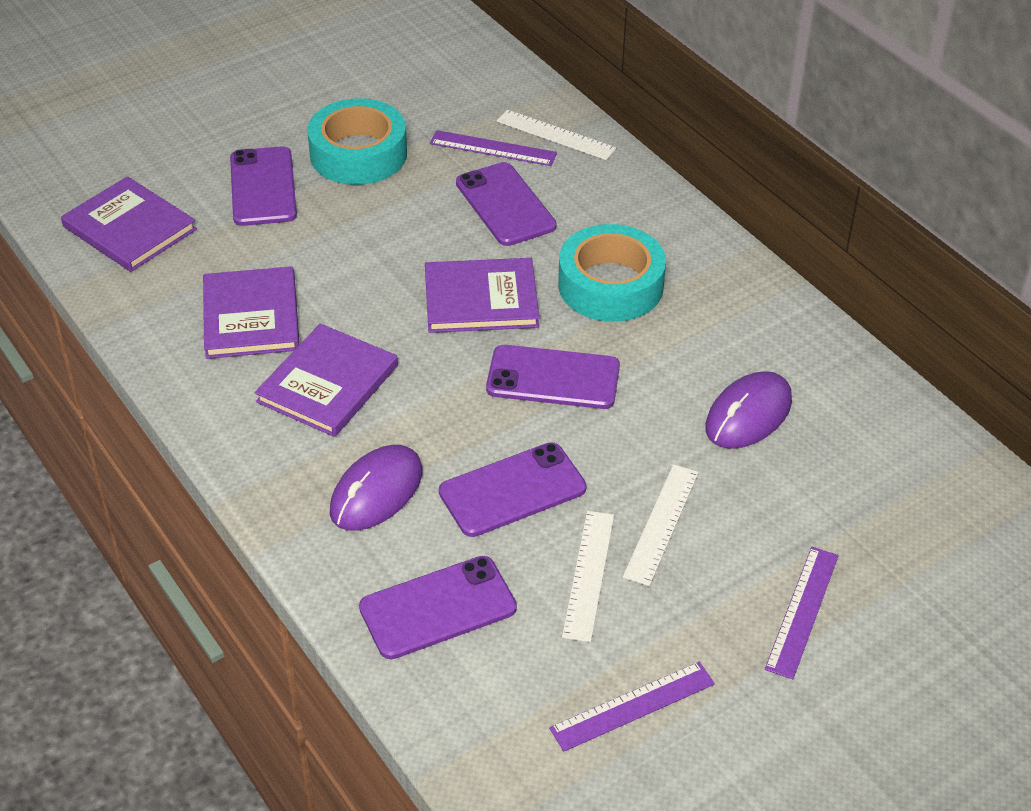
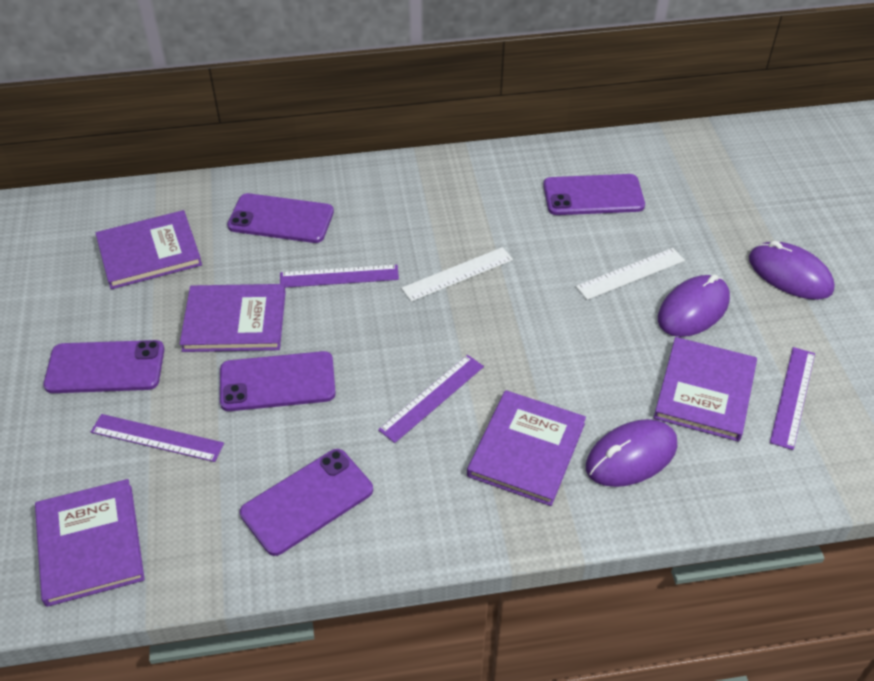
purple book: [61,176,197,272] [203,266,299,359] [255,324,398,437] [425,258,539,333] = 4 -> [35,479,145,607] [96,210,202,289] [180,284,286,352] [467,390,586,506] [654,337,757,442] = 5
purple mouse: [330,445,422,531] [705,371,792,449] = 2 -> [586,419,677,487] [658,274,730,337] [749,241,835,300] = 3
purple ruler: [430,130,557,166] [549,662,715,751] [765,547,839,679] = 3 -> [91,414,224,462] [280,265,399,288] [378,355,484,443] [770,347,815,450] = 4
turquoise tape: [307,98,407,185] [558,224,666,322] = 2 -> none = 0
white ruler: [497,110,616,160] [562,511,614,642] [623,464,699,586] = 3 -> [401,247,513,302] [576,248,685,300] = 2

